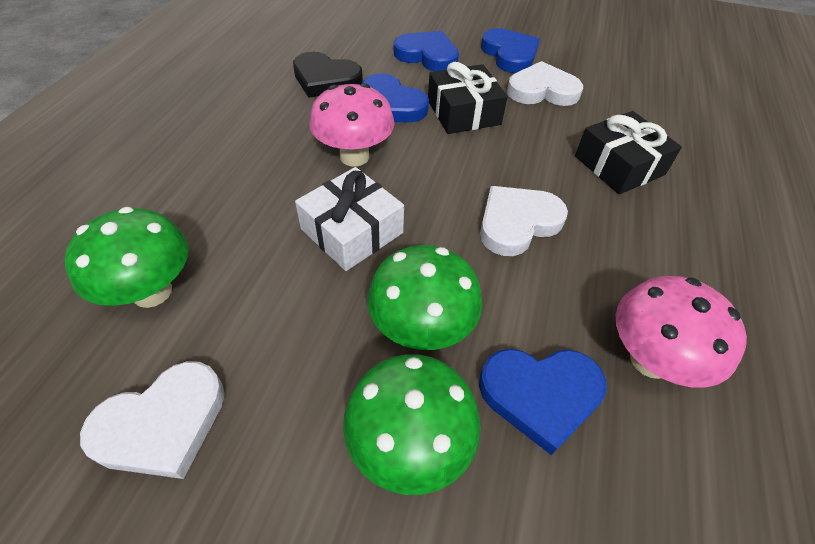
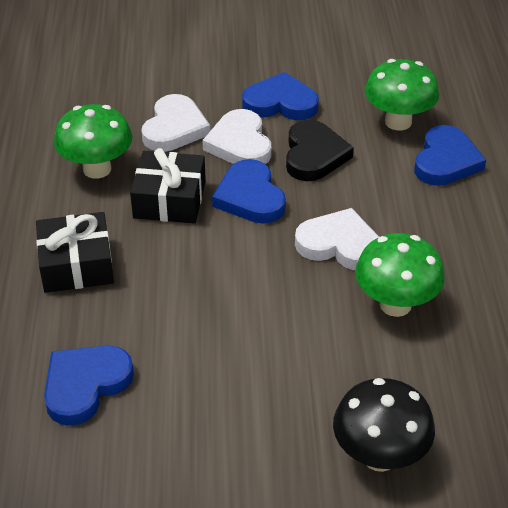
black mushroom: none = 0 -> [333,378,435,472] = 1
pink mushroom: [309,83,395,166] [616,276,747,388] = 2 -> none = 0
white gift: [295,167,404,271] = 1 -> none = 0

